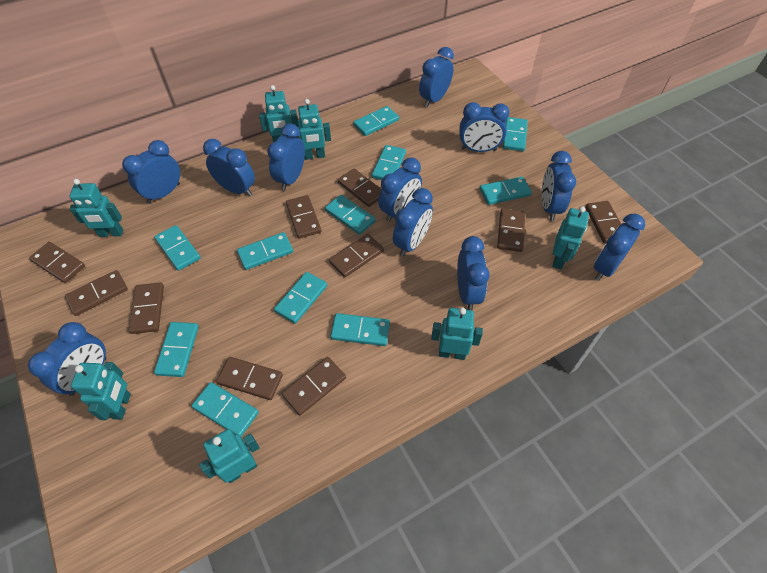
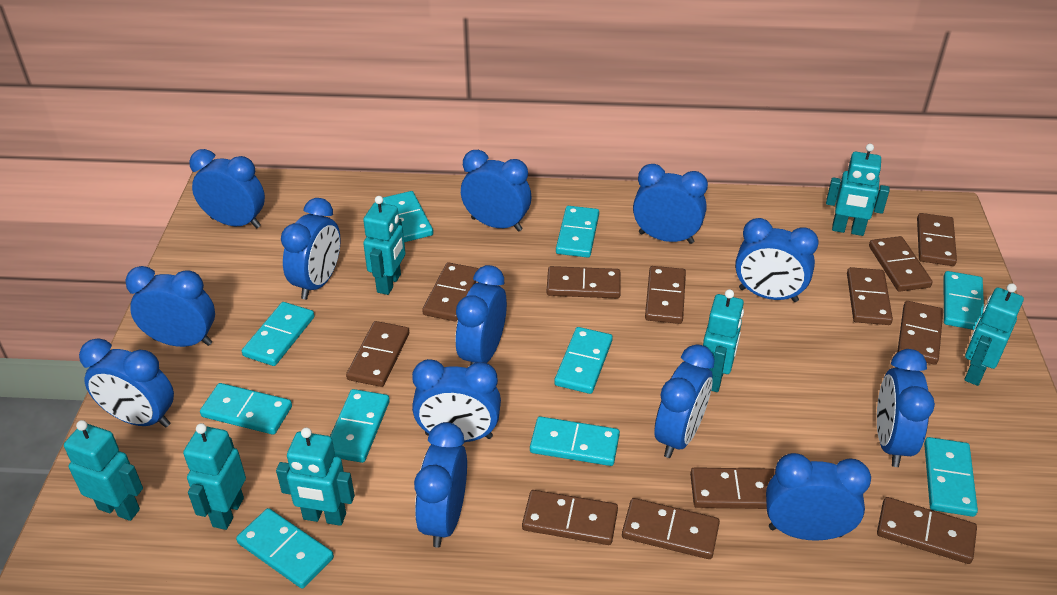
blue clock: [28,322,106,396] [122,140,180,204] [203,139,255,197] [267,124,305,191] [378,157,422,222] [393,188,433,256] [419,47,454,107] [457,236,490,310] [459,102,509,152] [542,151,576,221] [594,214,645,281] = 11 -> [79,338,174,428] [125,266,215,347] [189,149,265,228] [281,198,340,300] [412,359,501,442] [414,422,467,548] [456,265,507,366] [461,150,531,232] [633,164,708,244] [654,344,715,458] [735,218,818,302] [766,453,871,541] [877,349,935,467] = 13
brown domino: [29,242,85,283] [65,270,128,316] [129,282,164,334] [216,357,283,400] [282,357,346,416] [286,195,322,238] [329,234,384,278] [338,168,381,207] [497,208,525,252] [585,201,621,244] = 10 -> [346,321,409,387] [422,262,479,322] [522,490,618,545] [547,266,621,298] [622,498,720,559] [645,266,686,324] [690,467,775,509] [847,267,893,325] [869,236,932,292] [877,497,977,564] [897,301,943,365] [917,213,957,266] = 12
turquoise domino: [154,225,201,271] [154,322,199,377] [191,382,259,437] [237,232,293,270] [274,272,327,324] [325,195,375,235] [330,313,390,346] [353,106,399,136] [372,145,406,180] [480,177,532,205] [503,117,528,151] = 11 -> [200,383,292,435] [236,508,334,589] [242,302,314,366] [330,389,390,463] [382,191,433,242] [530,416,620,466] [554,327,613,394] [556,206,599,258] [924,437,978,517] [944,271,984,330] = 10

